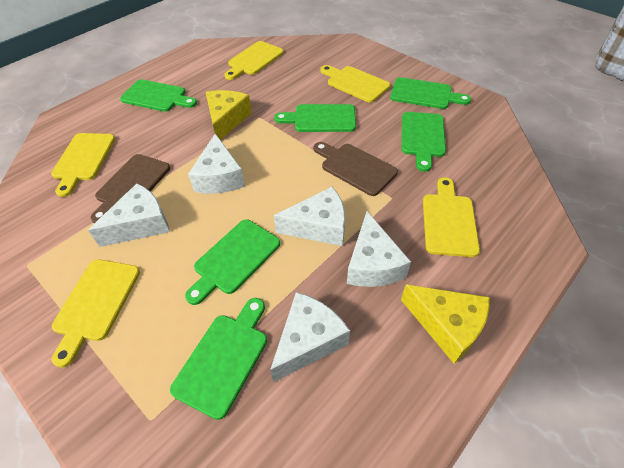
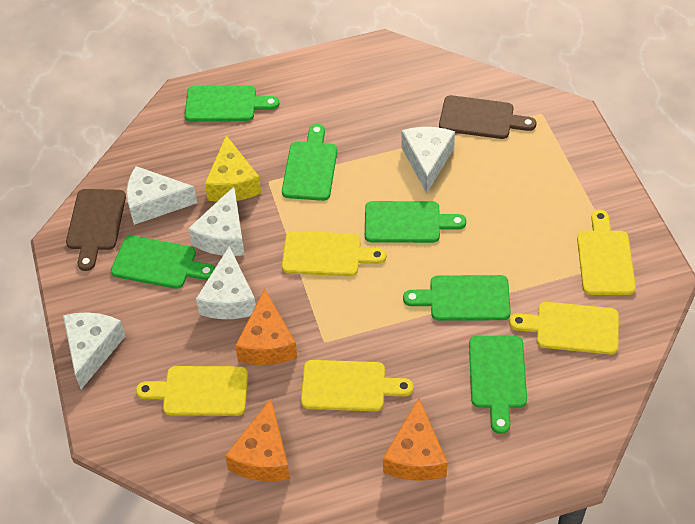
orange cheese: none = 0 -> [225,399,290,481] [235,289,297,365] [383,398,448,481] = 3
yellow cheese: [206,90,252,140] [401,284,490,364] = 2 -> [205,135,261,202] = 1

